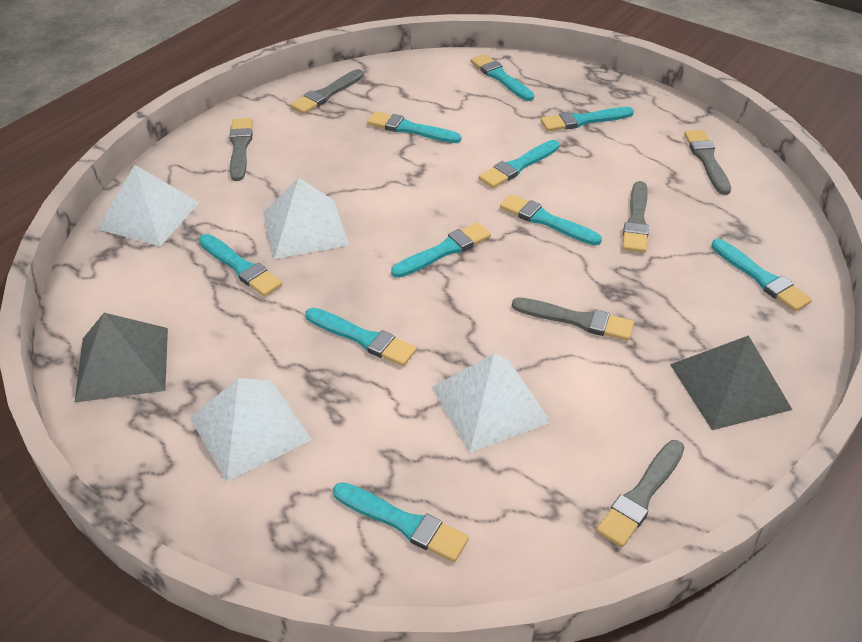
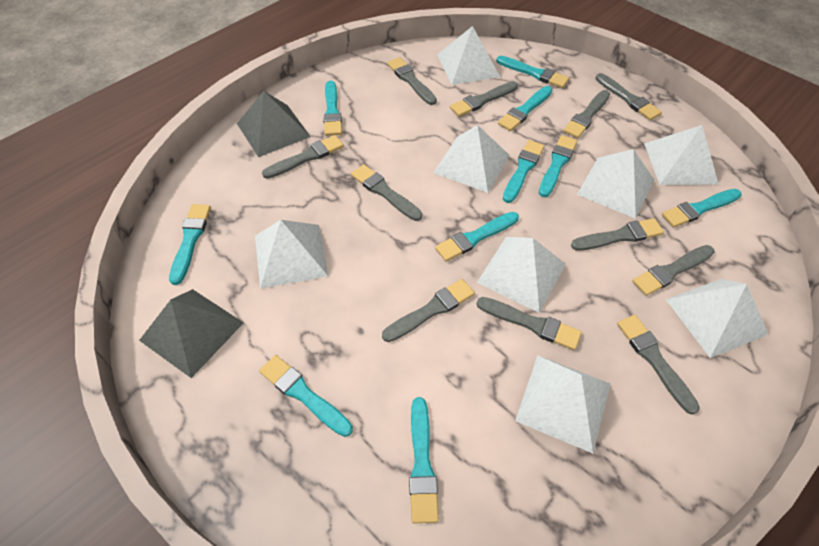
grey brush: [230,118,253,181] [290,69,364,114] [512,297,634,341] [596,440,685,548] [622,181,649,253] [684,130,731,195] = 6 -> [262,135,344,179] [351,164,422,221] [382,279,475,342] [387,57,437,105] [450,81,518,117] [477,297,582,350] [563,90,610,138] [571,218,664,251] [596,73,662,120] [617,315,700,415] [632,245,715,296] = 11
white pyramid: [97,165,200,246] [190,378,312,482] [263,178,349,259] [431,354,551,453] = 4 -> [255,220,328,289] [434,125,509,193] [437,26,500,85] [477,237,566,313] [515,355,611,453] [577,149,654,219] [644,125,718,185] [666,279,769,358] = 8

